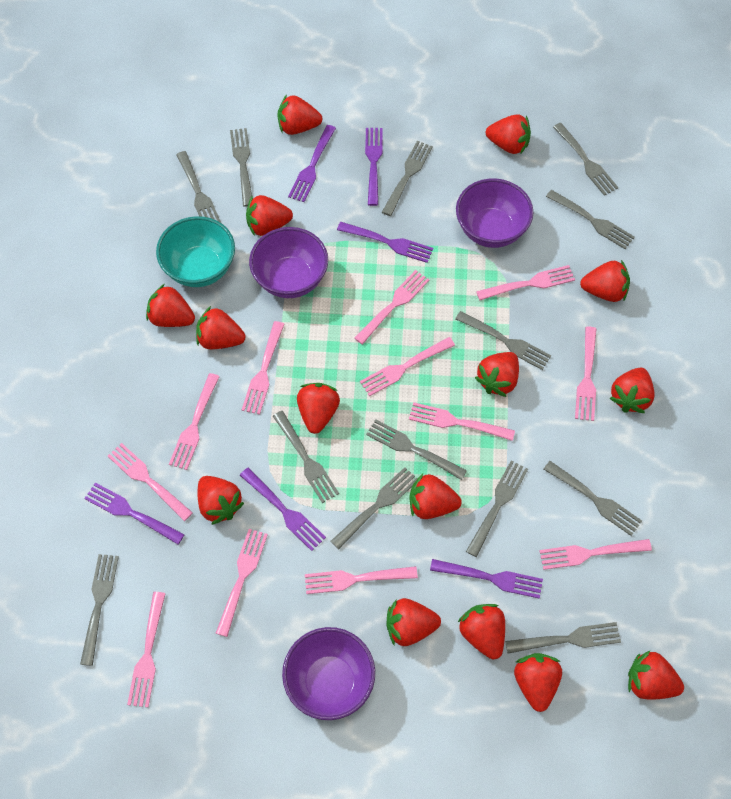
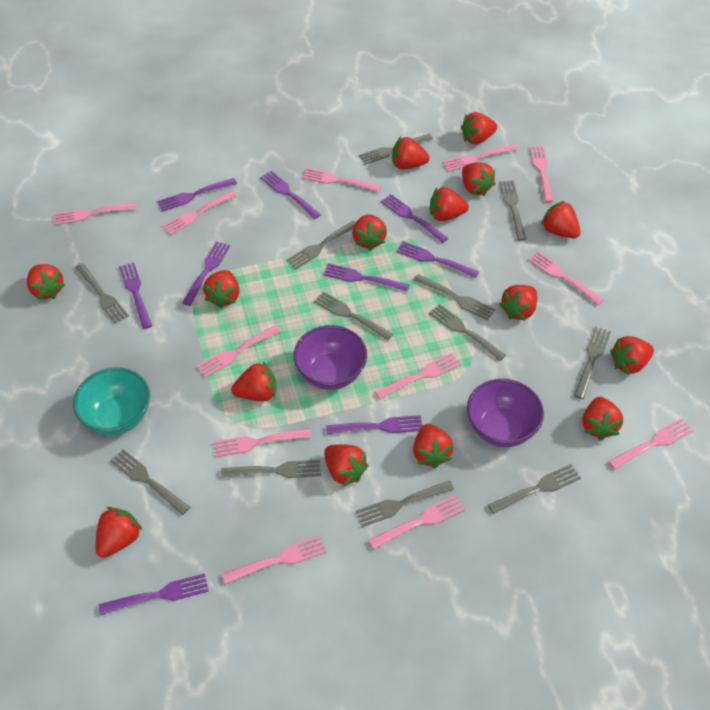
grey fork: [80,554,119,666] [176,151,221,223] [230,128,252,207] [273,411,339,503] [331,467,418,549] [366,419,467,480] [382,141,433,216] [455,311,552,370] [466,461,528,557] [505,622,621,654] [544,461,642,536] [546,190,635,249] [553,123,619,196] = 13 -> [75,263,129,324] [110,449,190,515] [221,460,321,478] [287,221,356,269] [314,291,393,340] [356,480,454,527] [359,134,433,165] [414,274,495,321] [429,304,506,361] [488,464,581,514] [499,180,526,241] [574,326,611,399] = 12
purple bowl: [249,227,328,298] [282,627,375,720] [456,178,533,248] = 3 -> [294,325,367,390] [467,379,544,447] = 2
purple fork: [84,483,185,544] [240,468,326,551] [288,125,336,202] [337,222,433,263] [365,128,383,206] [430,559,543,599] = 6 -> [99,573,209,615] [119,262,152,329] [157,178,237,212] [182,241,230,306] [260,171,321,219] [323,263,409,292] [326,415,422,434] [381,194,448,243] [396,241,479,278] = 9

